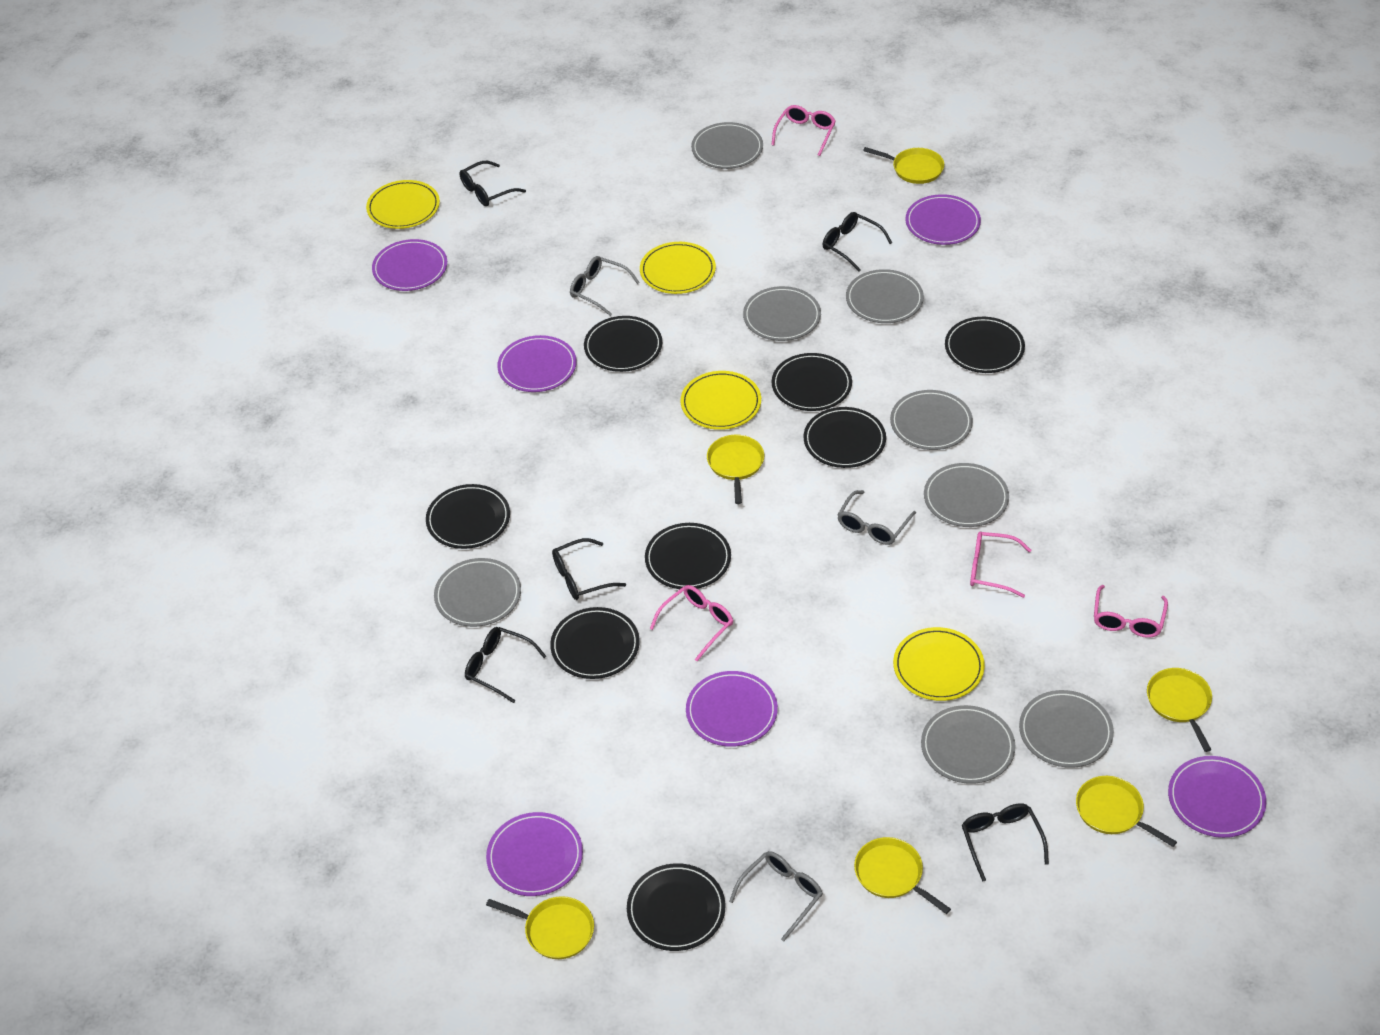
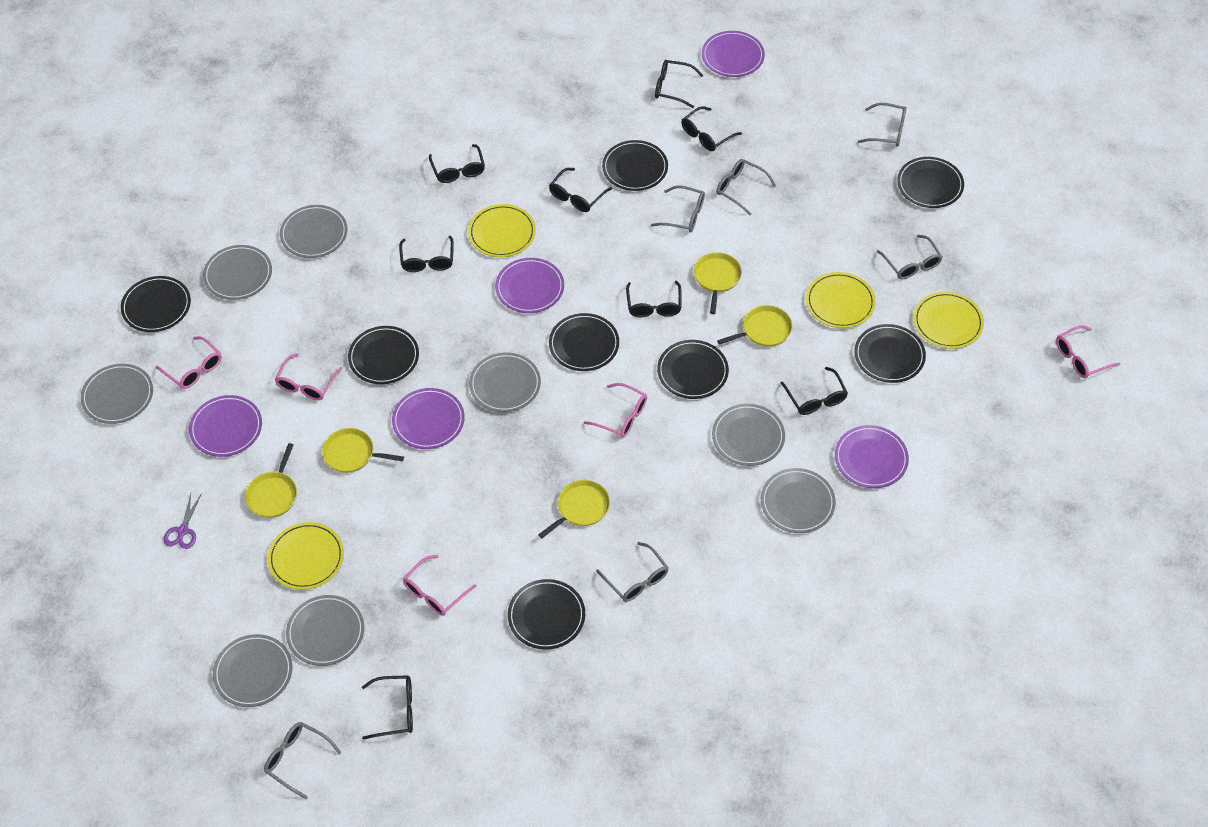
black glasses: [459,161,526,206] [465,627,546,703] [552,538,626,600] [822,212,892,272] [962,803,1049,882] = 5 -> [362,675,413,740] [399,236,454,272] [429,144,485,183] [549,168,612,212] [626,281,682,317] [655,60,703,108] [681,106,742,151] [781,367,848,415] = 8
grey glasses: [570,256,640,316] [729,851,823,941] [837,490,916,545] = 3 -> [264,722,341,799] [596,542,669,602] [651,185,705,233] [716,159,776,215] [858,103,907,147] [877,235,943,279] = 6
pink glasses: [650,585,733,661] [772,105,836,156] [970,532,1031,598] [1094,585,1168,638] = 4 -> [156,336,222,389] [275,353,342,400] [403,555,477,616] [583,383,647,438] [1056,325,1120,378] = 5
purple plate: [372,239,447,291] [486,812,583,896] [497,335,577,392] [686,671,778,747] [905,194,981,245] [1168,756,1266,838] = 6 -> [189,395,262,457] [392,388,465,449] [495,258,564,313] [702,31,765,77] [835,425,909,488] = 5
purple scissors: none = 0 -> [163,493,202,549] = 1
yellow pan: [486,896,594,959] [707,435,764,504] [854,837,951,914] [863,147,944,184] [1076,776,1177,847] [1147,668,1212,752] = 6 -> [245,443,297,518] [322,428,404,473] [538,480,610,538] [694,252,742,314] [717,305,793,347] = 5

